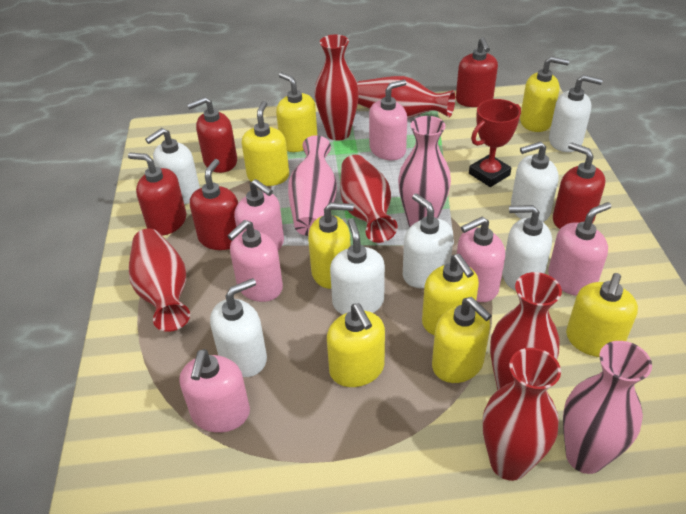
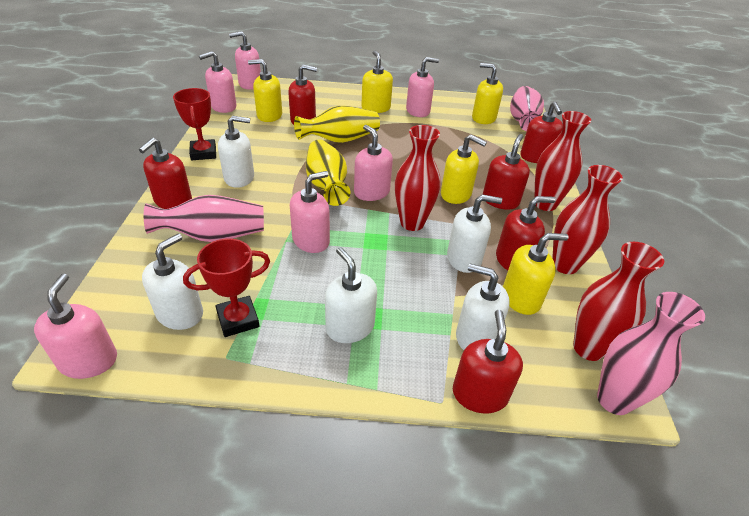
red soap dispenser: [128,153,186,236] [187,97,237,173] [190,159,238,250] [456,37,498,107] [553,142,605,229] = 5 -> [139,138,192,209] [288,64,317,125] [453,310,523,414] [483,134,530,210] [496,196,556,270] [520,102,563,163] = 6
red trophy: [469,99,521,187] = 1 -> [173,88,216,160] [183,238,270,337] = 2
red vase: [129,228,190,332] [314,34,359,141] [340,155,398,243] [357,76,455,118] [483,348,561,481] [490,272,562,390] = 6 -> [395,125,441,231] [534,111,591,211] [552,165,623,274] [573,242,664,361] = 4
white soap dispenser: [145,128,200,204] [210,278,267,377] [330,218,385,315] [403,193,453,289] [502,205,552,291] [511,141,559,222] [549,75,603,152] = 7 -> [142,234,203,330] [218,115,254,188] [325,247,377,343] [447,194,502,273] [456,264,509,350] = 5
yellow soap dispenser: [241,101,289,186] [276,72,317,152] [308,202,354,289] [327,303,385,387] [422,254,479,335] [432,297,492,383] [520,56,569,132] [566,273,638,357] = 8 -> [248,59,282,122] [361,51,393,113] [441,134,487,204] [472,63,503,124] [503,233,569,315] = 5
yellow vase: none = 0 -> [294,106,380,143] [306,140,350,206] = 2

